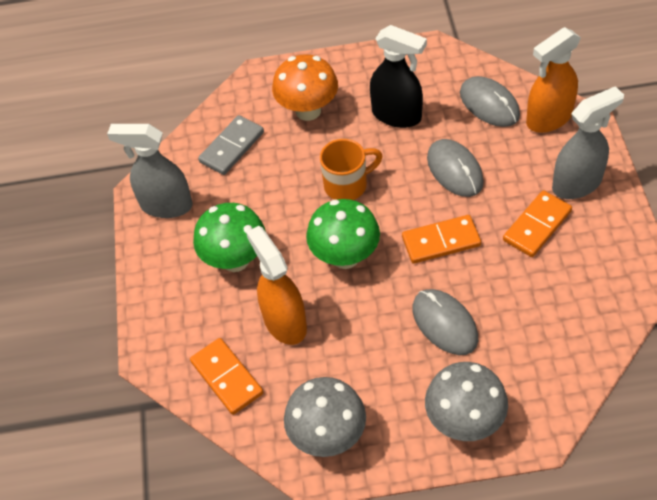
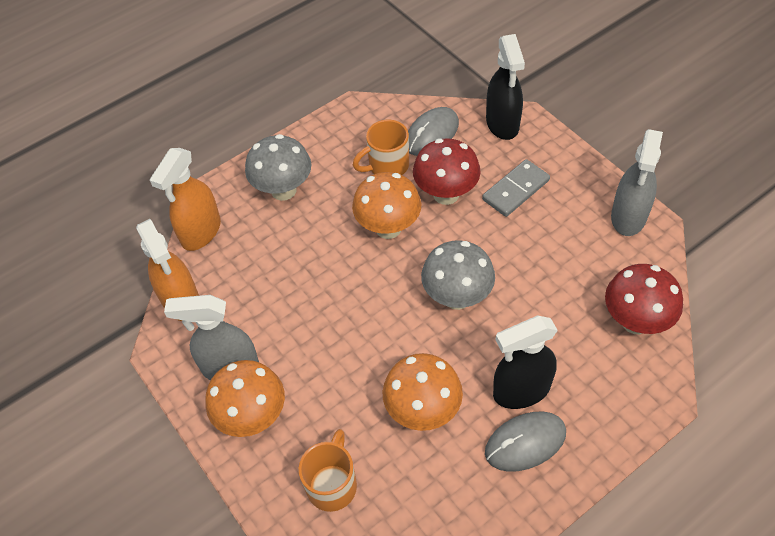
black spray bottle: [370,25,427,128] = 1 -> [486,34,525,140] [493,315,558,409] = 2
green mushroom: [193,203,266,272] [306,199,380,269] = 2 -> none = 0
grey mouse: [412,289,478,355] [427,139,484,197] [460,76,520,127] = 3 -> [408,107,459,156] [485,412,566,472] = 2
orange domino: [190,338,263,415] [402,215,481,264] [503,190,572,257] = 3 -> none = 0
orange mug: [320,139,383,200] = 1 -> [298,429,357,512] [353,120,409,175] = 2
orange mushroom: [272,54,338,121] = 1 -> [205,360,285,437] [352,172,421,239] [382,353,463,431] = 3
red mushroom: none = 0 -> [413,138,481,205] [605,264,683,334] = 2

